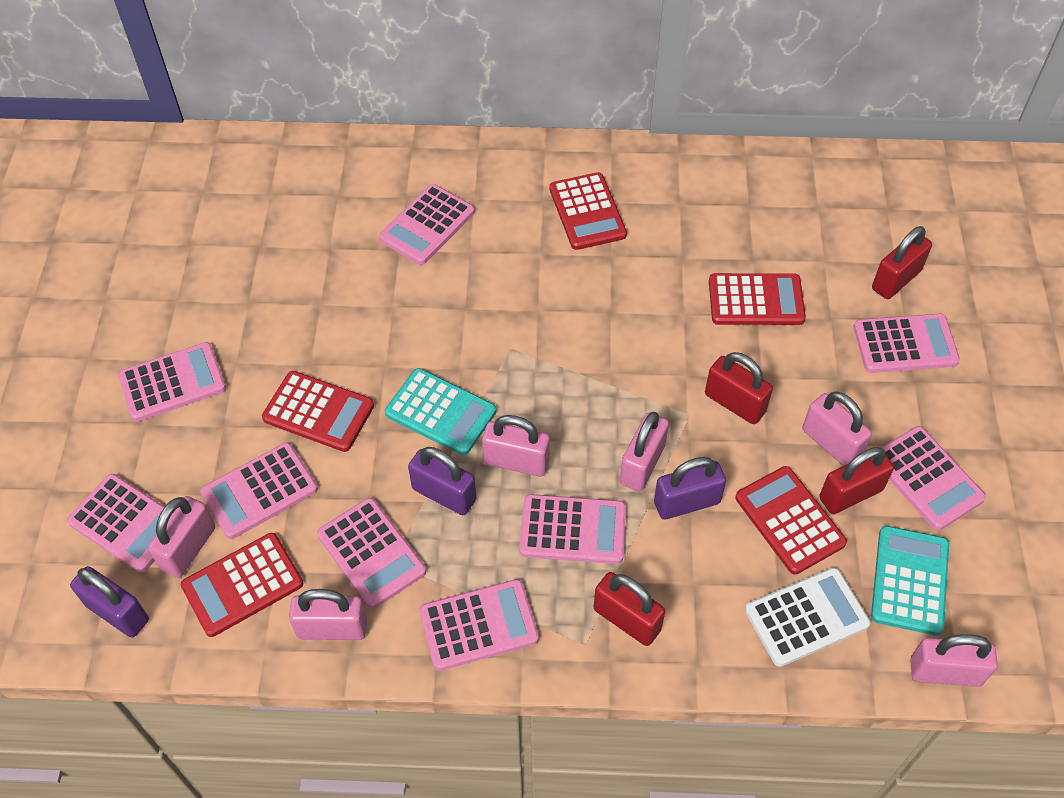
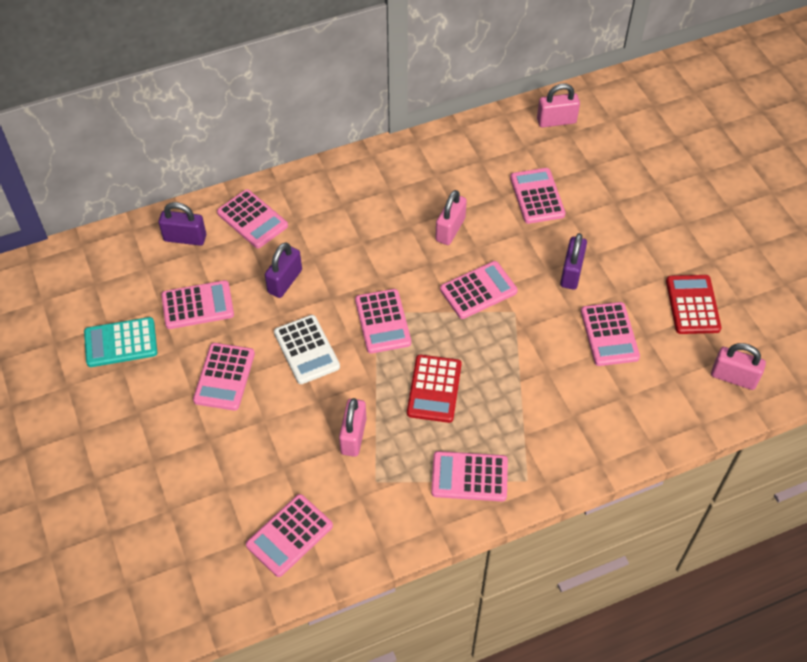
pink padlock: [148,496,215,578] [289,589,367,640] [482,415,550,477] [620,412,669,491] [802,392,872,466] [910,634,998,687] = 6 -> [339,398,366,457] [435,190,467,245] [537,83,580,128] [711,343,766,390] = 4
red calculator: [181,533,303,637] [262,371,374,452] [549,172,627,250] [709,273,806,325] [735,466,847,575] = 5 -> [407,355,462,423] [666,275,721,334] = 2
red padlock: [594,572,665,646] [705,352,773,424] [819,447,894,514] [872,226,932,299] = 4 -> none = 0
turquoise calculator: [385,368,496,455] [871,526,949,636] = 2 -> [84,317,157,367] = 1

